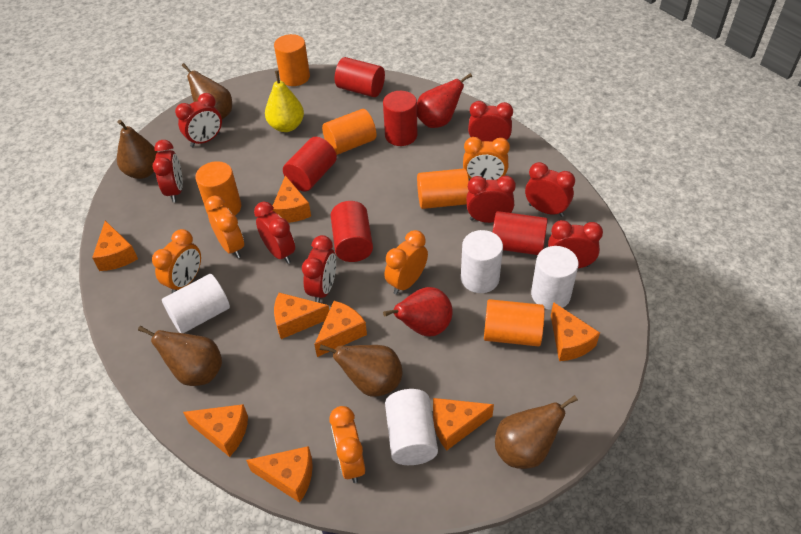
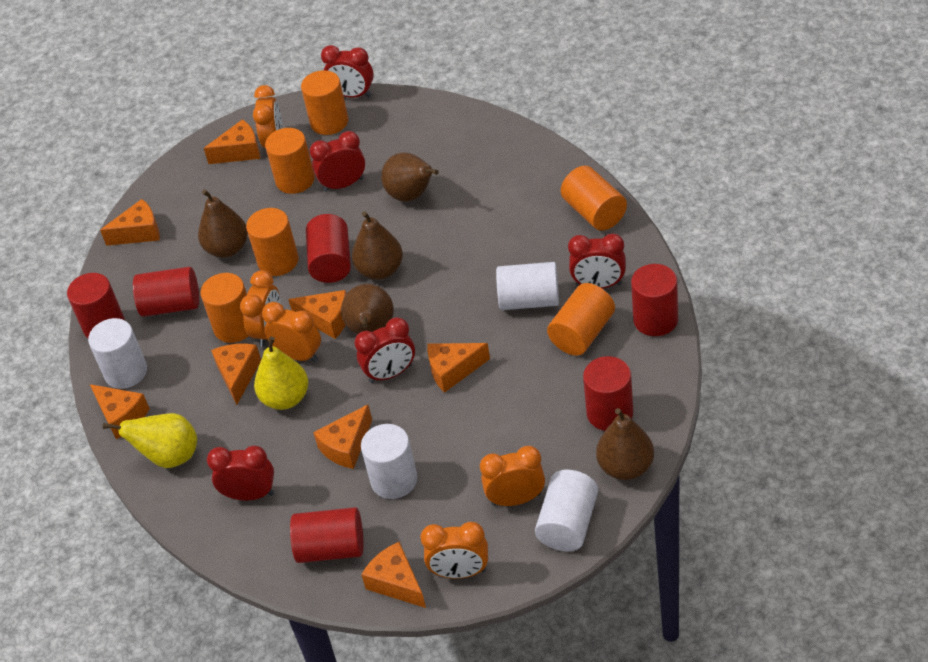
orange cylinder: [195,161,241,215] [274,34,310,86] [322,109,377,155] [417,168,469,209] [484,299,545,347] = 5 -> [201,273,248,343] [246,208,299,276] [265,128,315,194] [301,70,348,135] [547,283,615,356] [561,166,627,231] = 6
red clock: [152,140,183,203] [175,93,222,147] [254,202,295,264] [302,235,336,303] [466,176,516,223] [468,101,513,142] [525,162,575,217] [548,220,603,268] = 8 -> [207,446,274,501] [309,131,365,192] [321,45,374,98] [354,317,415,383] [568,234,626,288] = 5
red cylinder: [283,137,337,191] [331,201,373,262] [335,57,385,97] [383,91,417,146] [493,211,548,255] = 5 -> [67,273,125,338] [133,267,199,317] [290,507,363,563] [306,214,351,283] [583,356,633,431] [631,264,678,336] = 6
red pear: [383,287,453,336] [417,73,472,128] = 2 -> none = 0
yellow pear: [265,70,304,132] = 1 -> [103,413,197,468] [254,336,308,410] = 2

